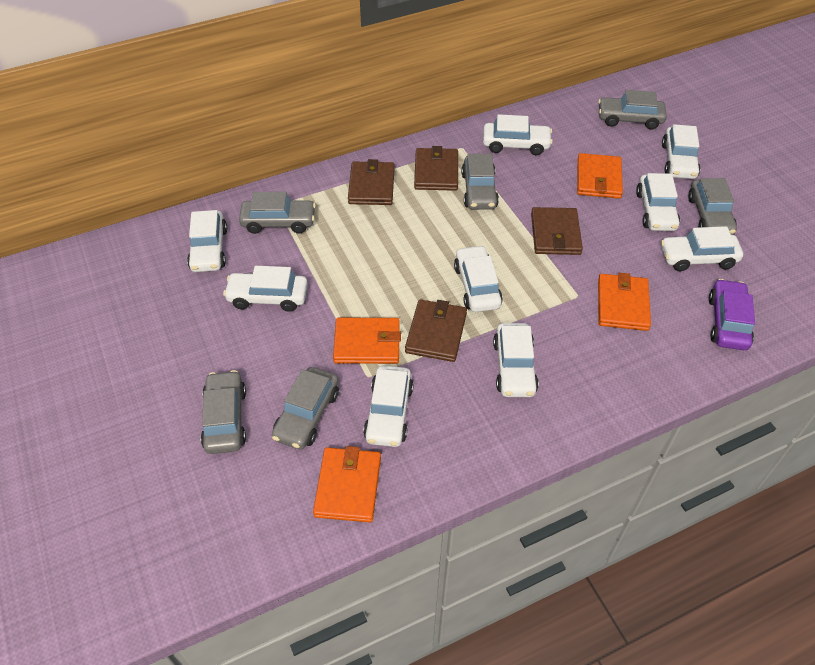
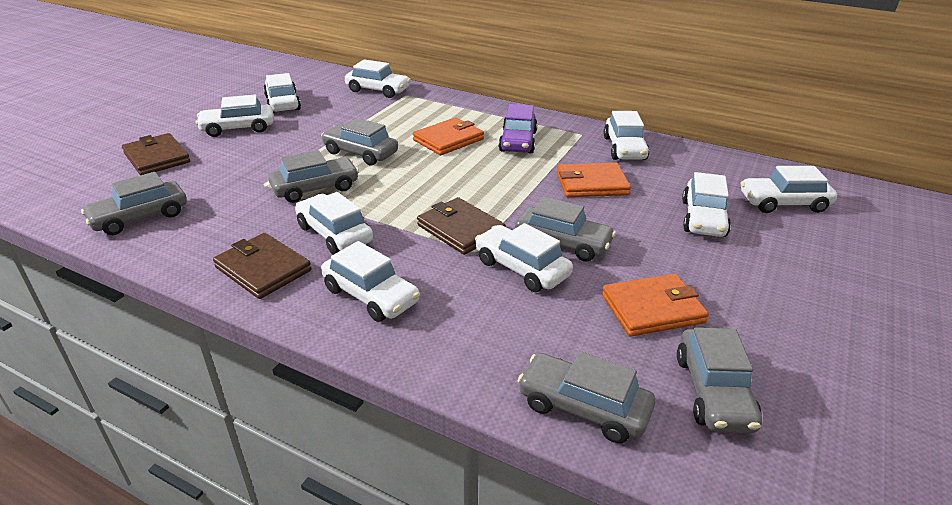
brown wallet: [348,159,395,205] [405,299,467,362] [414,146,458,191] [531,207,583,255] = 4 -> [122,133,190,175] [213,233,311,299] [417,197,506,255] = 3
orange wallet: [313,446,381,522] [333,318,401,364] [577,153,623,199] [598,273,651,331] = 4 -> [413,117,484,155] [557,162,631,197] [602,274,709,337] = 3

